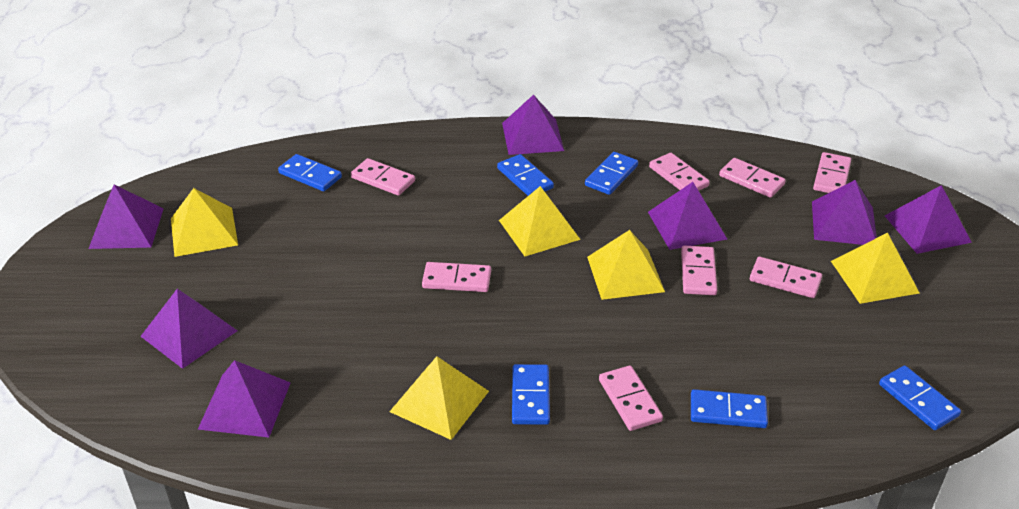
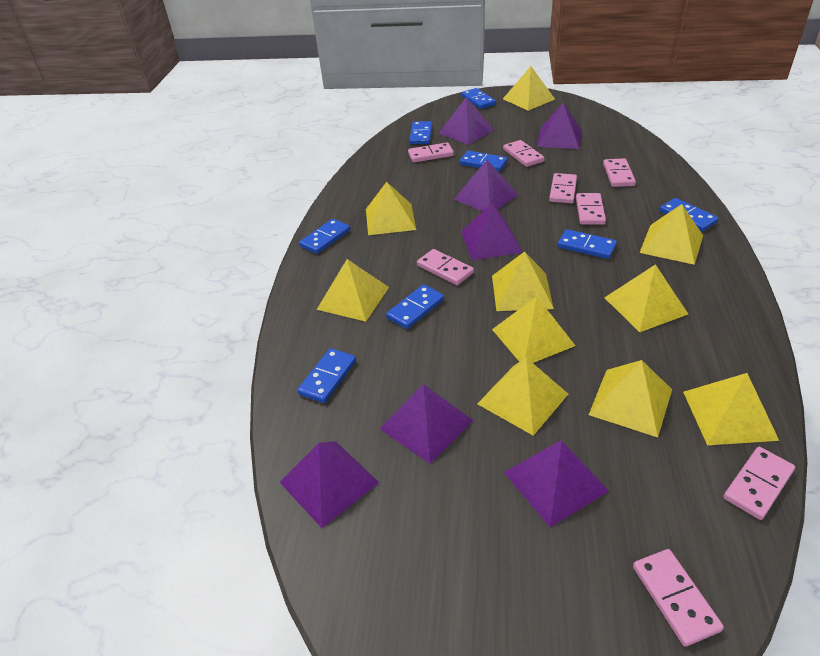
blue domino: [278,154,342,191] [497,154,554,196] [512,364,550,425] [585,152,638,195] [691,389,768,428] [879,365,961,430] = 6 -> [297,348,356,403] [299,219,350,254] [386,285,444,329] [409,121,432,144] [459,151,508,172] [461,88,496,109] [558,229,617,259] [660,198,718,231] = 8
yellow pyramid: [171,188,238,257] [389,356,489,440] [499,186,581,256] [587,230,665,300] [831,233,919,304] = 5 -> [317,259,389,322] [366,182,416,235] [477,358,568,436] [492,251,554,311] [492,296,575,363] [503,66,555,111] [589,360,672,437] [604,264,688,332] [640,204,703,265] [683,373,779,445] = 10

